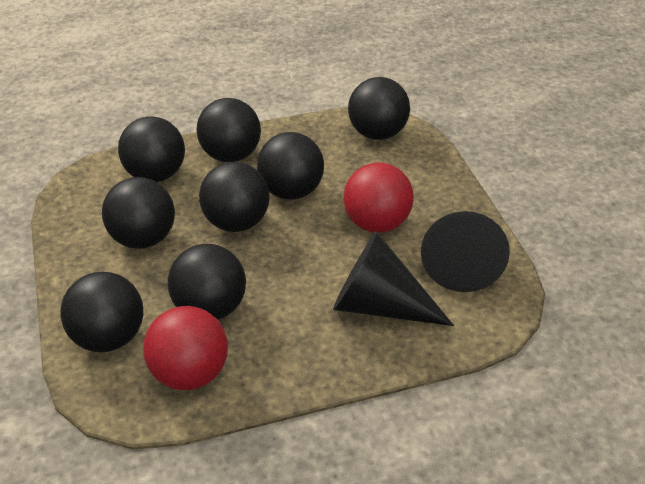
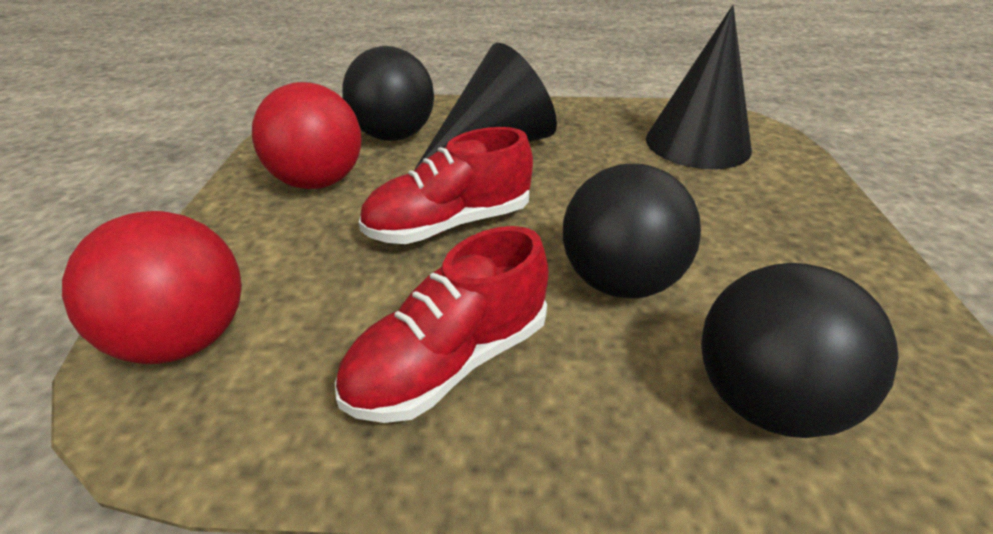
black ball: [60,272,143,352] [102,177,175,249] [118,117,185,182] [168,244,246,320] [197,98,261,162] [199,162,269,232] [257,132,324,200] [348,77,410,140] = 8 -> [342,46,434,141] [563,164,701,298] [701,263,899,438] = 3
red shoe: none = 0 -> [335,226,549,423] [359,127,533,244] = 2

